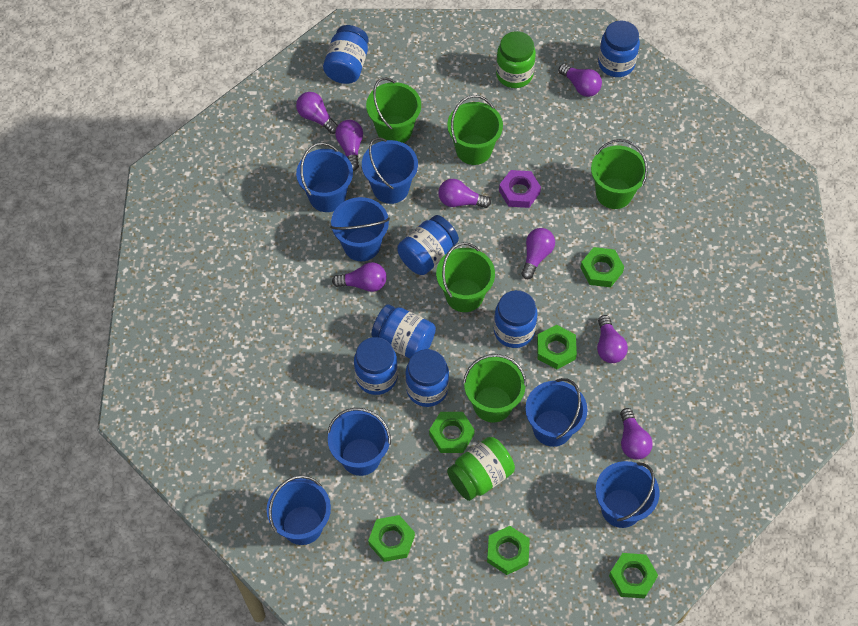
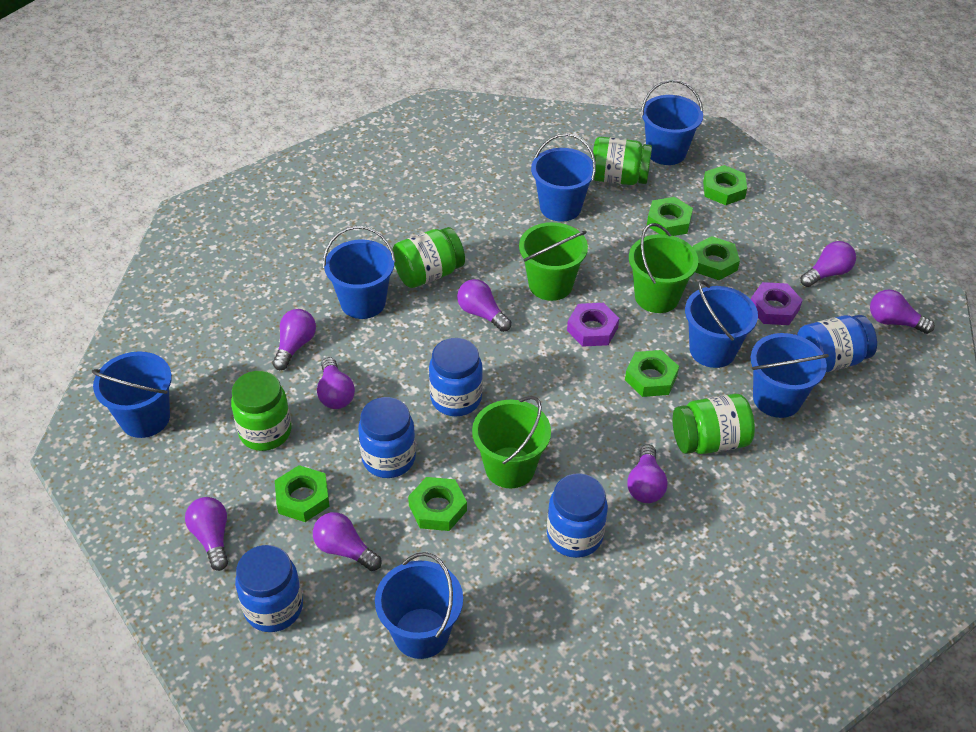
blue jar: [323,25,368,84] [354,337,398,395] [371,304,436,359] [397,215,459,275] [405,349,449,407] [494,290,538,348] [598,21,640,77] = 7 -> [235,545,303,632] [358,397,416,478] [429,338,483,416] [547,473,608,558] [797,315,877,372] = 5
green bucket: [366,78,421,143] [436,242,495,312] [447,95,503,165] [463,354,527,423] [591,139,648,209] = 5 -> [472,396,551,488] [519,222,588,301] [629,223,698,313] = 3
green jar: [447,437,515,501] [496,31,536,88] = 2 -> [231,371,292,451] [392,227,465,288] [593,137,652,185] [673,394,755,454] = 4
purple nut: [499,170,541,208] = 1 -> [567,303,619,347] [751,282,803,325] = 2

